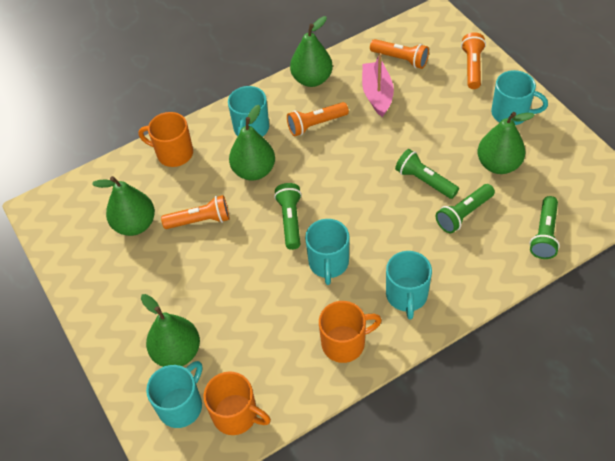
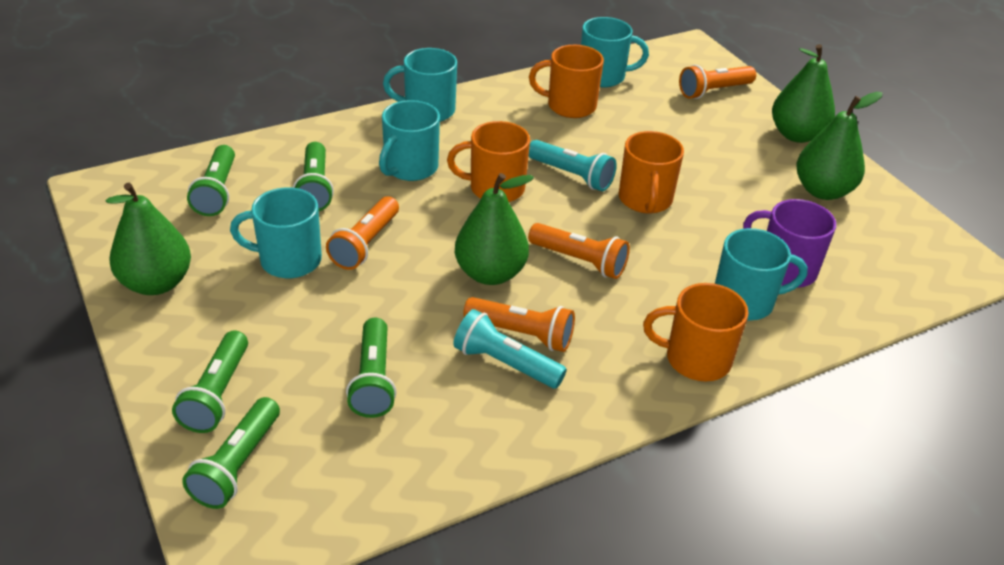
green flashlight: [274,183,302,250] [395,149,459,199] [436,184,495,233] [529,196,560,259] = 4 -> [172,330,248,433] [182,397,280,509] [187,145,235,216] [293,142,334,211] [346,318,397,418] = 5
green pear: [92,176,155,236] [141,294,200,367] [229,105,275,180] [290,16,333,87] [478,112,535,174] = 5 -> [106,183,191,295] [455,173,534,285] [772,44,835,143] [797,92,883,200] = 4
orange mug: [139,112,193,167] [203,372,271,435] [319,301,382,363] = 3 -> [447,121,530,202] [529,45,604,118] [619,131,684,213] [643,283,749,381] = 4
pink boat: [362,53,394,117] = 1 -> none = 0
purple mug: none = 0 -> [743,199,836,288] = 1
turquoise flashlight: none = 0 -> [453,309,567,388] [529,140,617,191] = 2

